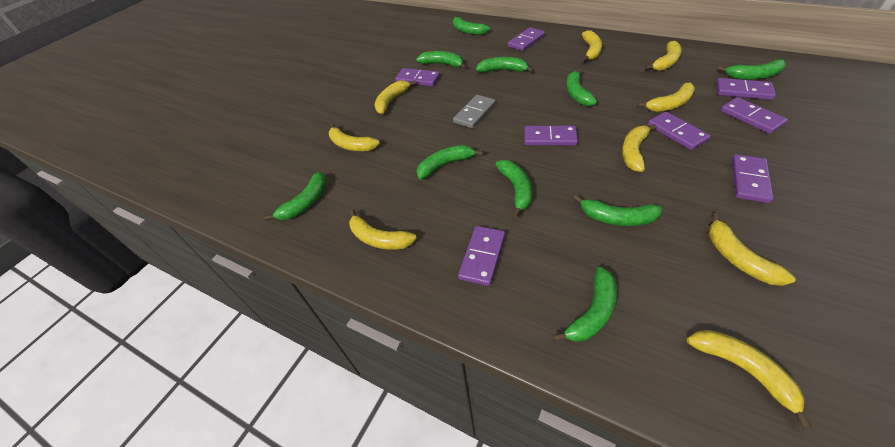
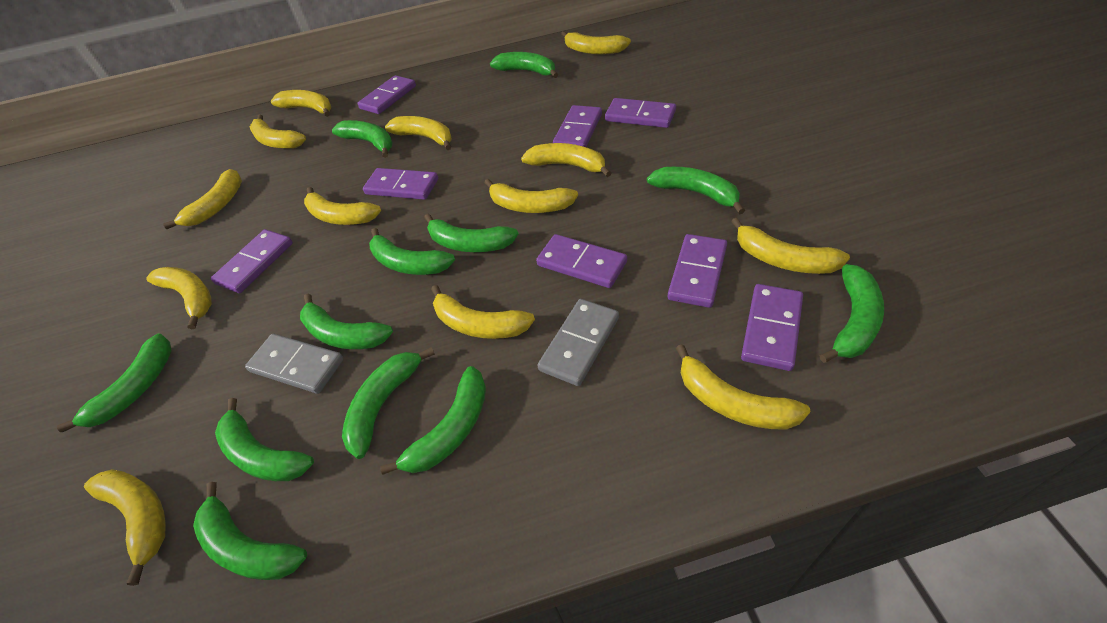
green banana: [264,172,327,221] [416,51,466,69] [416,145,483,180] [453,16,490,35] [476,57,534,72] [495,160,532,217] [552,267,617,342] [566,69,597,106] [573,194,663,226] [718,59,786,80] = 10 -> [57,334,172,432] [193,482,307,580] [215,398,314,481] [300,294,393,349] [332,120,393,158] [342,347,435,459] [369,228,455,275] [380,366,486,475] [424,214,518,252] [490,52,558,78] [647,167,745,215] [820,264,884,363] = 12
grey domino: [453,95,496,128] = 1 -> [245,334,344,394] [537,299,619,386] = 2
yellow banana: [329,123,380,151] [349,209,417,250] [375,80,416,114] [582,30,602,61] [622,124,657,172] [637,82,695,112] [645,41,682,71] [687,330,812,429] [709,212,796,286] = 9 -> [84,469,166,586] [146,267,212,330] [163,169,242,229] [250,114,306,149] [271,90,331,117] [304,187,381,225] [385,116,452,150] [431,285,535,339] [485,179,578,213] [521,143,611,177] [561,31,631,55] [676,344,811,430] [731,217,850,274] = 13

